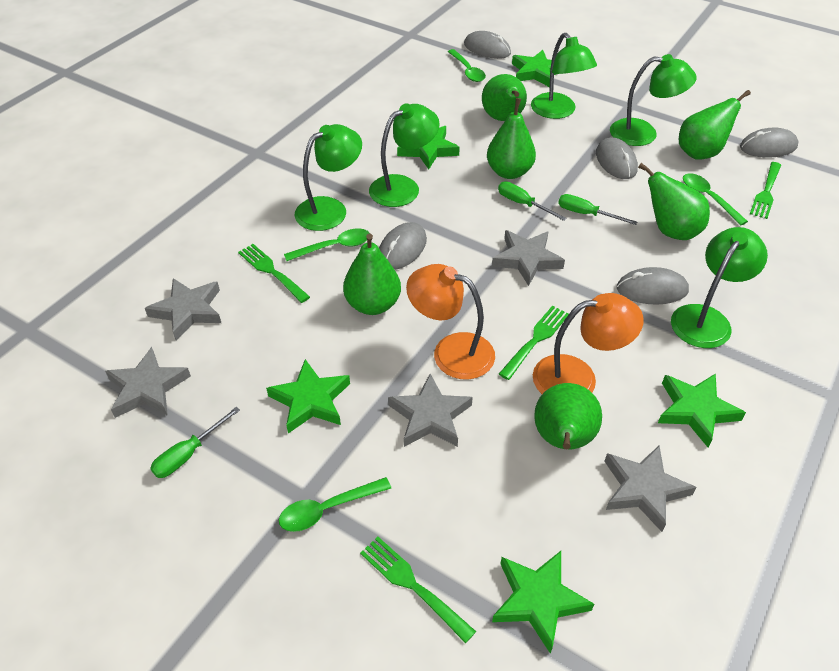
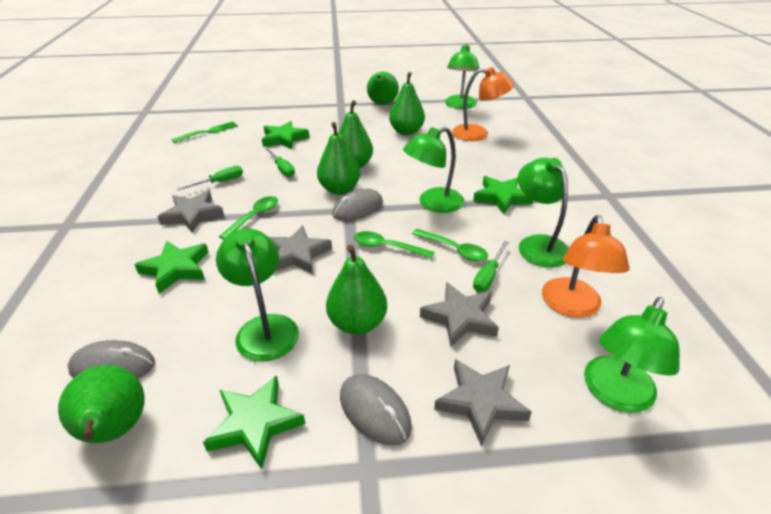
green fork: [238,244,310,303] [360,537,476,643] [499,306,569,380] [750,162,781,219] = 4 -> [171,121,238,143] = 1
green spoon: [279,477,391,532] [284,228,370,261] [448,49,486,82] [683,173,748,225] = 4 -> [219,196,278,240] [354,231,435,258] [412,229,488,261] = 3
green star: [266,359,350,433] [397,126,460,169] [492,551,594,654] [512,50,556,87] [658,373,746,447] = 5 -> [134,241,209,294] [203,375,305,469] [262,121,309,149] [473,176,533,215] = 4
grey mouse: [379,222,427,270] [464,31,511,59] [596,137,638,179] [617,267,689,305] [740,128,799,158] = 5 -> [68,340,155,379] [332,189,383,221] [340,374,412,446] = 3
grey star: [105,347,191,418] [145,278,221,340] [388,374,473,447] [492,230,565,286] [604,446,697,532] = 5 -> [157,191,224,233] [269,225,332,274] [420,282,499,347] [434,359,532,446] = 4

